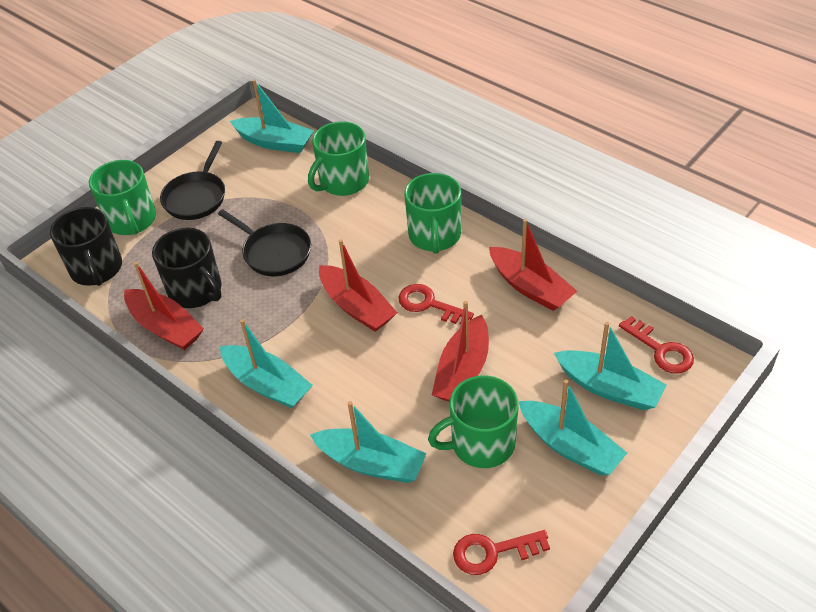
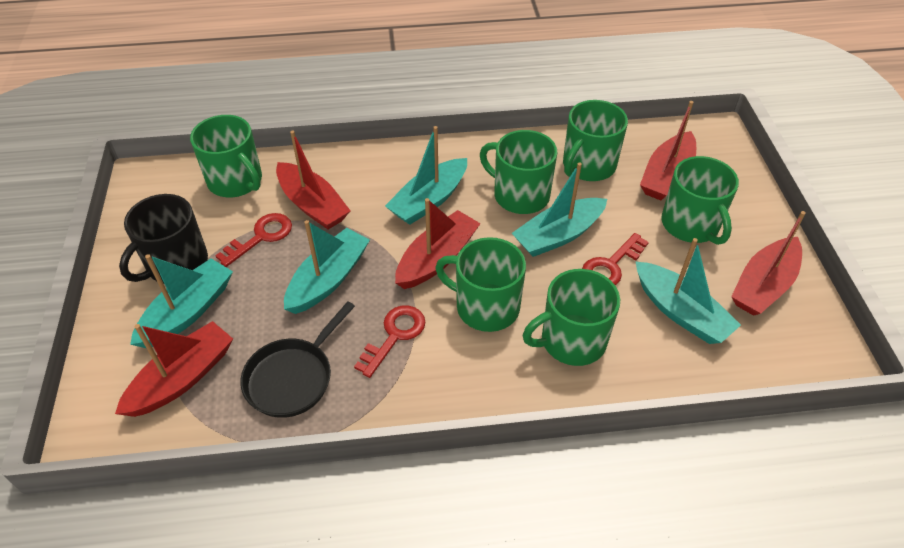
black mug: [50,207,122,286] [152,228,222,308] = 2 -> [119,194,208,284] = 1
black pan: [160,141,225,220] [218,209,311,276] = 2 -> [240,301,355,418] = 1
green mug: [89,160,156,235] [308,121,369,196] [404,173,461,254] [428,375,519,468] = 4 -> [190,115,262,197] [435,237,526,332] [480,130,557,214] [522,269,620,366] [563,100,628,181] [661,156,739,245] = 6
red boat: [124,262,204,350] [319,239,397,331] [432,301,489,402] [489,219,577,311] = 4 -> [115,321,233,417] [276,131,351,229] [395,198,481,289] [640,101,696,200] [731,211,806,316] = 5

